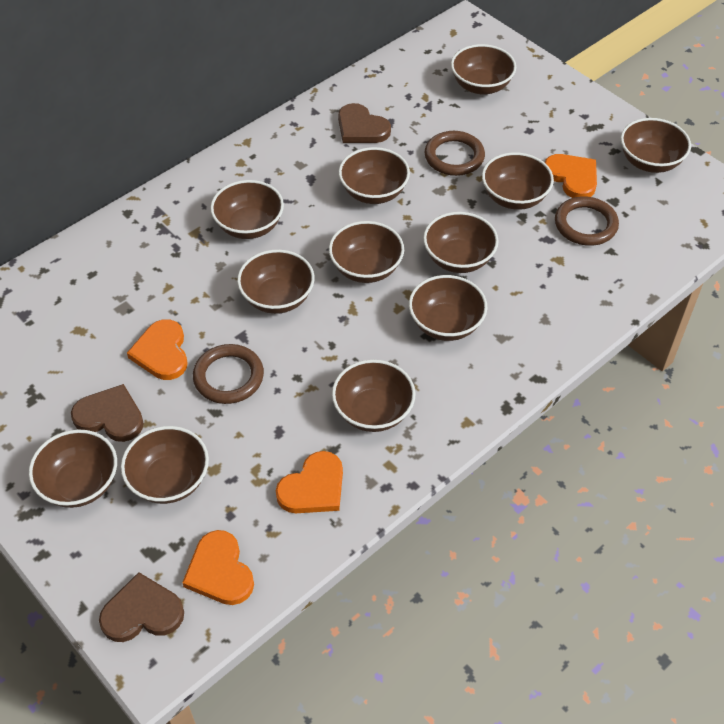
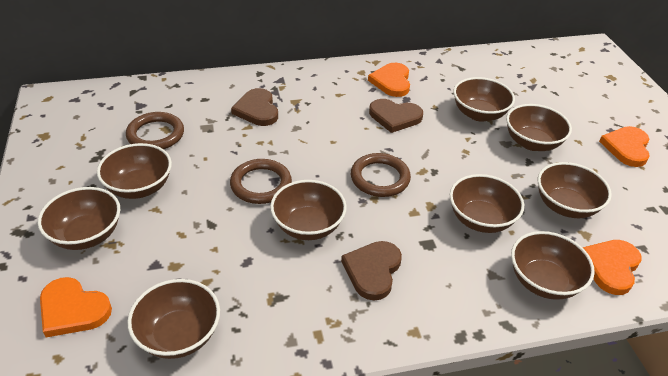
brown bowl: [29,430,117,508] [121,426,209,504] [210,180,284,239] [237,250,315,314] [329,221,404,283] [332,360,415,432] [339,147,410,204] [409,275,487,341] [423,212,499,273] [451,44,516,94] [482,152,554,210] [621,118,691,173] = 12 -> [38,187,120,250] [97,143,172,199] [127,279,220,359] [270,180,347,240] [450,174,524,233] [453,77,515,122] [506,104,572,151] [511,231,595,300] [538,162,612,218] = 9

